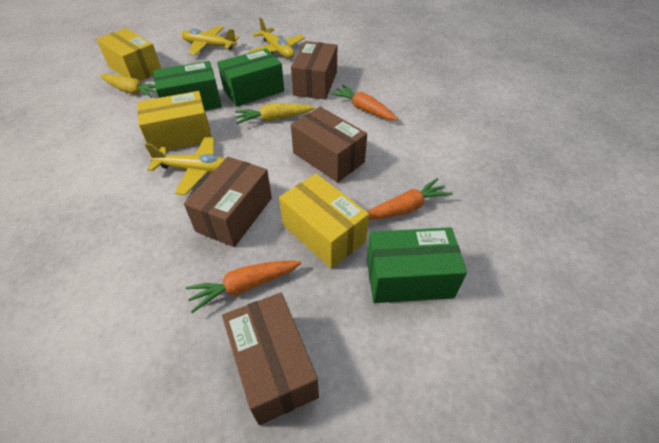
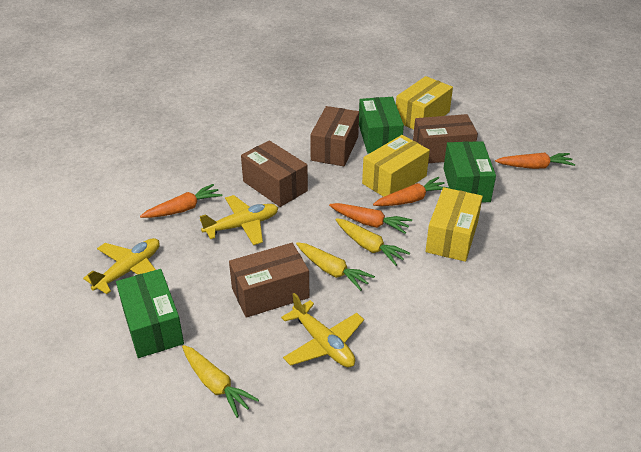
orange carrot: [186,261,302,313] [330,85,398,121] [367,178,452,220] = 3 -> [140,184,222,218] [329,203,412,234] [373,177,450,206] [495,153,575,169] = 4
yellow carrot: [100,74,157,98] [235,103,315,124] = 2 -> [182,345,259,418] [296,242,375,291] [335,218,410,266] = 3

